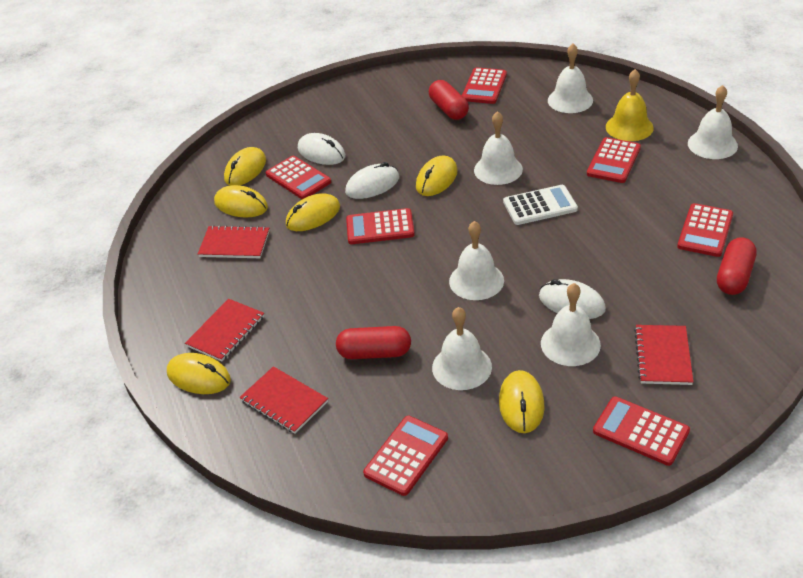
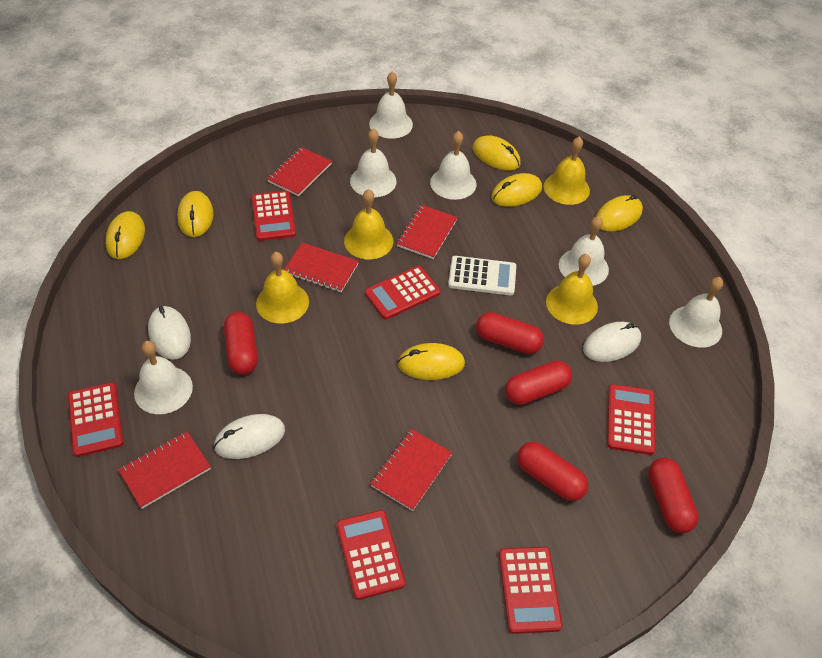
red calculator: [266,156,331,199] [346,208,415,244] [363,416,448,496] [462,67,507,104] [587,137,641,183] [593,396,690,466] [677,203,733,257] = 7 -> [68,382,123,457] [251,191,296,241] [337,510,405,600] [365,266,441,320] [499,547,562,634] [607,384,656,455] = 6
red capsule: [336,326,411,359] [429,80,469,120] [717,237,756,295] = 3 -> [224,312,258,375] [476,312,544,354] [505,360,572,405] [517,442,589,501] [648,458,699,533] = 5
red notebook: [185,299,264,362] [198,225,269,258] [239,366,328,434] [634,325,694,385] = 4 -> [118,431,211,509] [267,147,332,196] [284,242,359,292] [371,429,453,511] [396,205,458,259] = 5
yellow bell: [606,69,654,141] = 1 -> [256,252,309,324] [344,189,393,259] [544,136,590,205] [546,254,598,325] = 4

